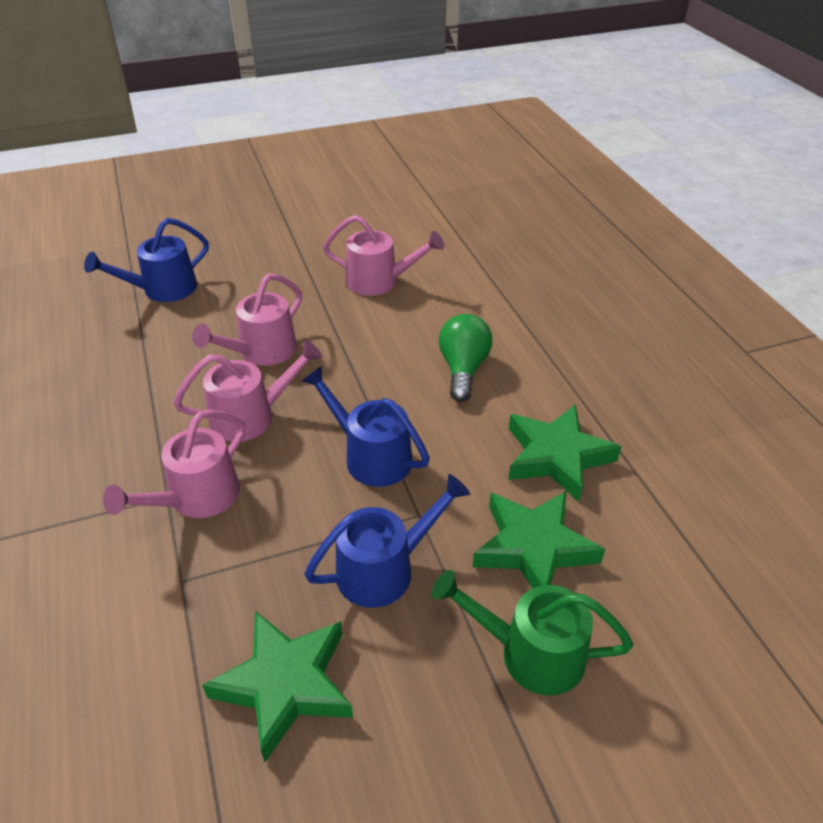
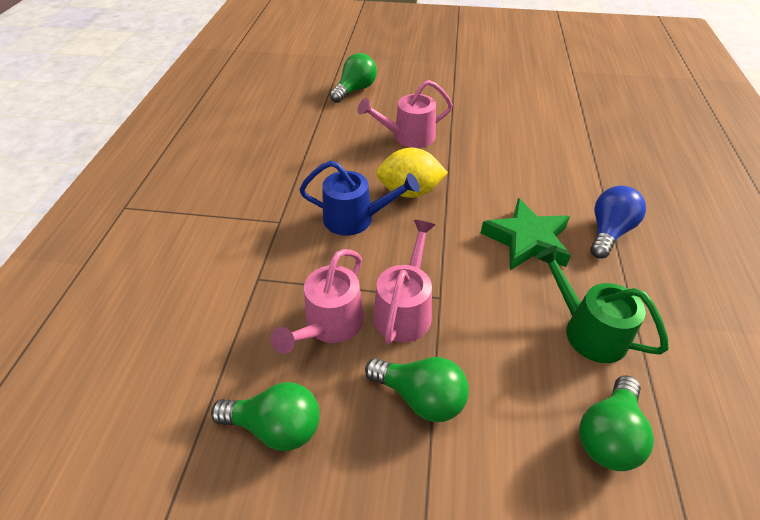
blue light bulb: none = 0 -> [590,186,646,259] = 1
blue watering can: [84,218,209,302] [302,366,430,487] [304,474,470,608] = 3 -> [299,161,420,236] = 1
green light bulb: [439,314,492,402] = 1 -> [211,382,320,451] [330,53,377,103] [365,357,469,422] [579,375,654,471] = 4
green star: [202,611,353,762] [473,491,605,588] [508,405,621,502] = 3 -> [481,198,571,270] = 1
pink watering can: [103,409,245,518] [173,340,323,442] [192,273,302,366] [323,215,444,296] = 4 -> [271,249,364,354] [358,80,453,148] [373,220,435,344] = 3
yellow lemon: none = 0 -> [376,148,448,198] = 1

